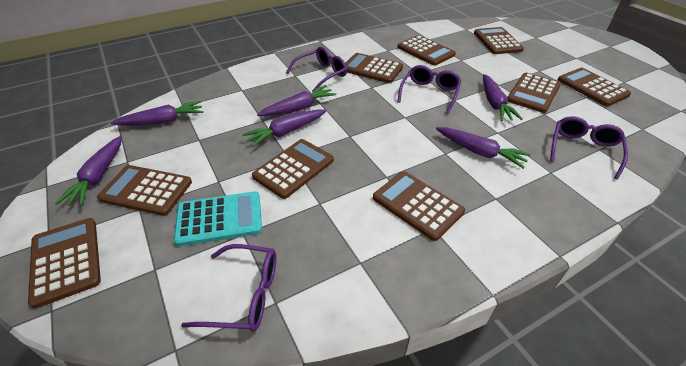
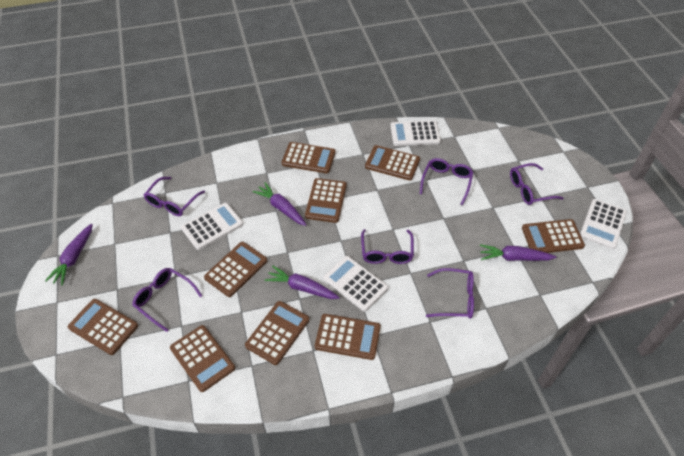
purple carrot: [55,136,122,206] [111,101,203,126] [242,110,326,147] [257,85,336,116] [436,127,531,169] [483,74,523,121] = 6 -> [45,224,93,285] [252,182,306,226] [265,265,340,299] [480,244,556,261] = 4
purple glasses: [181,244,276,332] [286,47,347,92] [397,65,461,114] [550,116,628,180] = 4 -> [132,268,202,332] [144,177,205,216] [361,229,414,264] [420,158,473,205] [426,268,474,319] [510,163,564,205] = 6
turquoise calculator: [174,191,262,246] = 1 -> none = 0
white calculator: none = 0 -> [181,203,243,250] [323,256,388,312] [390,121,441,146] [580,199,627,249] = 4

